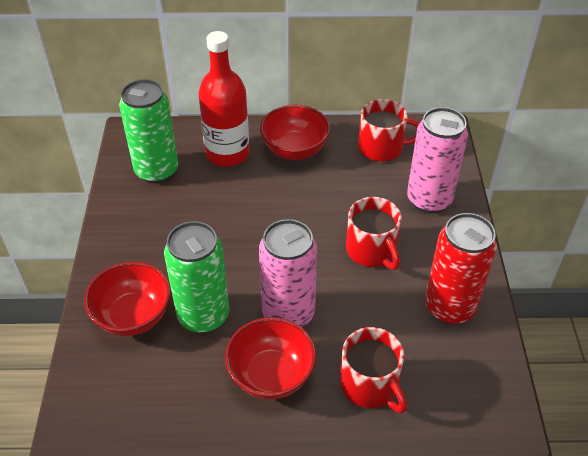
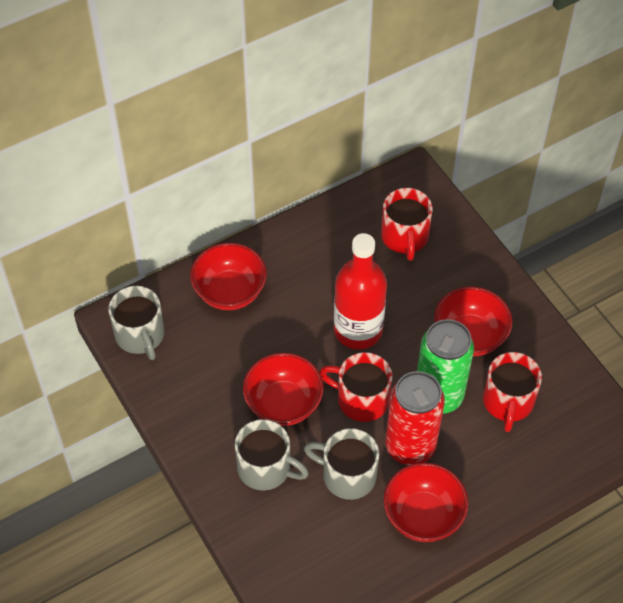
green can: [119,79,178,184] [164,221,229,333] = 2 -> [417,319,474,414] = 1
grey mug: none = 0 -> [108,286,165,360] [235,419,309,491] [304,428,379,500] = 3
pink can: [259,219,317,327] [407,107,468,213] = 2 -> none = 0
red bowl: [84,261,171,336] [225,317,316,400] [260,105,330,160] = 3 -> [190,243,267,310] [243,353,324,426] [383,463,469,542] [434,286,513,356] = 4

